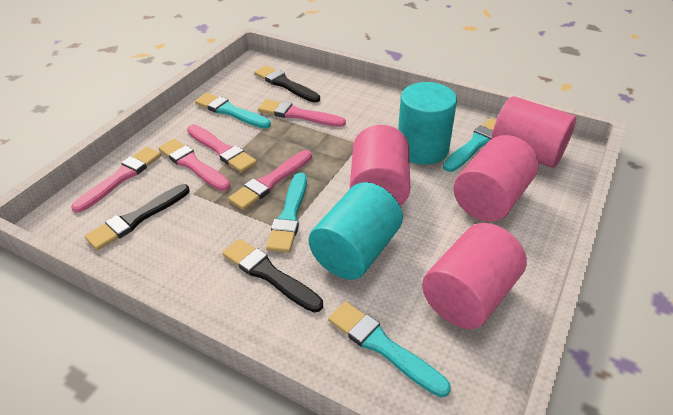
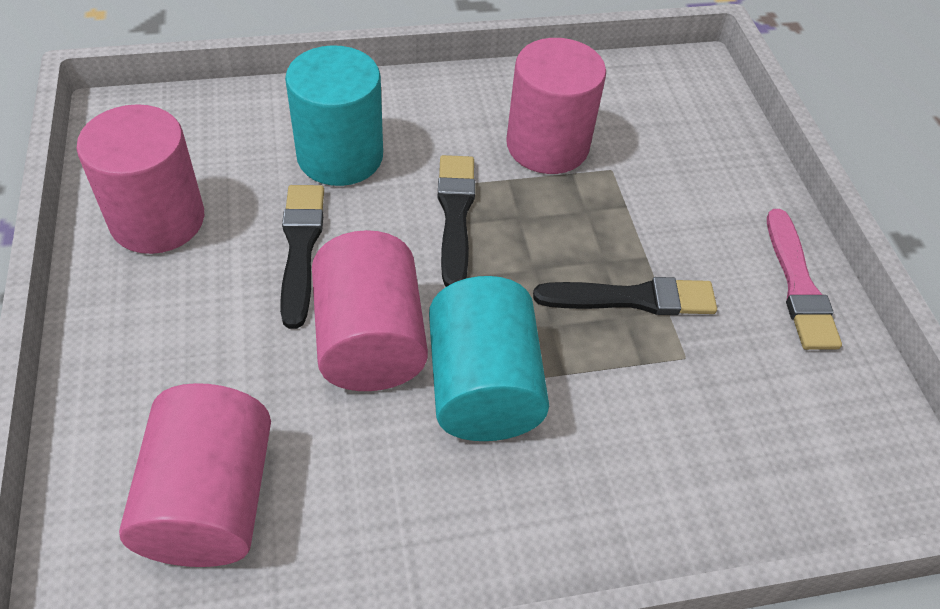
pink brush: [72,147,161,213] [158,139,231,191] [187,124,257,173] [228,150,312,210] [258,99,346,127] = 5 -> [767,209,842,350] = 1
turquoise brush: [195,93,271,129] [266,173,307,253] [328,301,451,397] [443,118,496,172] = 4 -> none = 0

